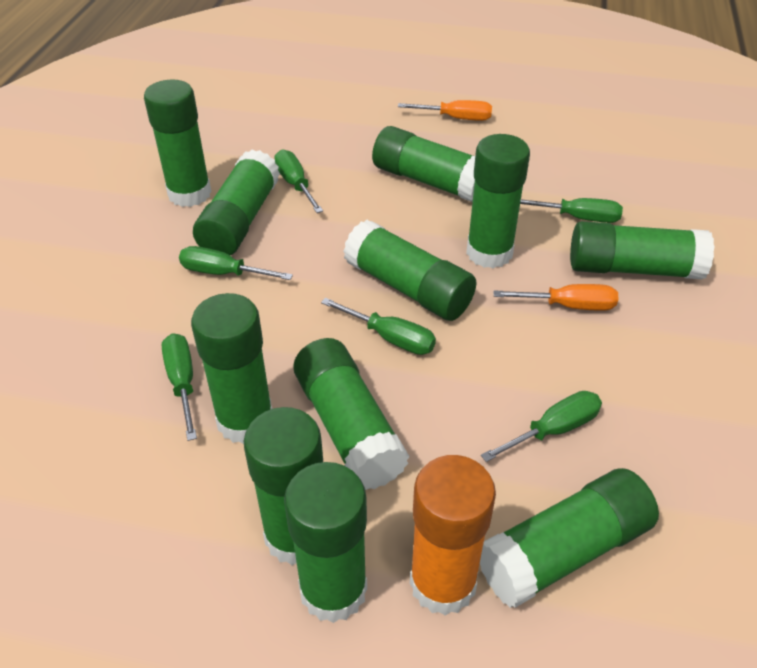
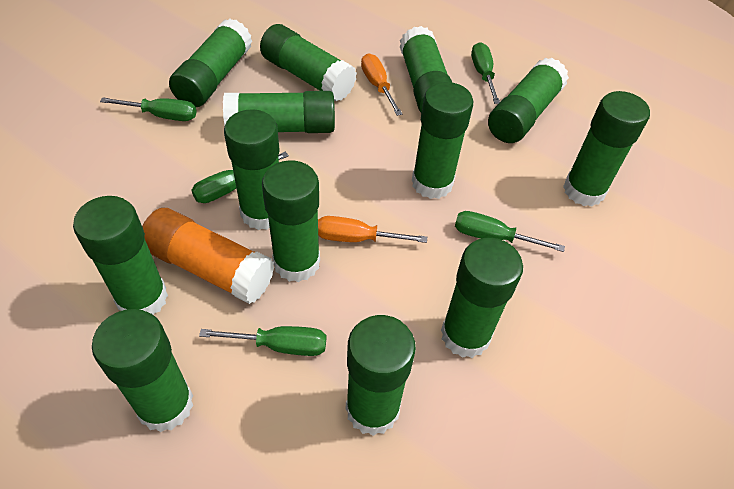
green glue stick: [144,79,212,207] [191,293,272,444] [193,150,280,256] [244,407,323,565] [284,462,367,623] [293,338,409,490] [343,220,476,321] [372,126,475,202] [466,134,530,268] [480,468,659,608] [570,221,714,280] = 11 -> [73,196,168,315] [92,309,194,432] [169,18,253,107] [223,91,335,133] [224,109,280,230] [260,24,357,101] [262,160,320,282] [346,315,416,436] [400,26,452,113] [412,82,473,199] [441,238,523,358] [488,58,569,143] [563,91,650,207] = 13
green screwdriver: [162,333,197,441] [179,246,293,280] [274,150,323,213] [321,298,436,355] [481,391,602,462] [520,198,623,223] = 6 -> [100,97,197,121] [191,152,289,203] [199,326,326,356] [455,211,565,252] [471,42,500,104] = 5

